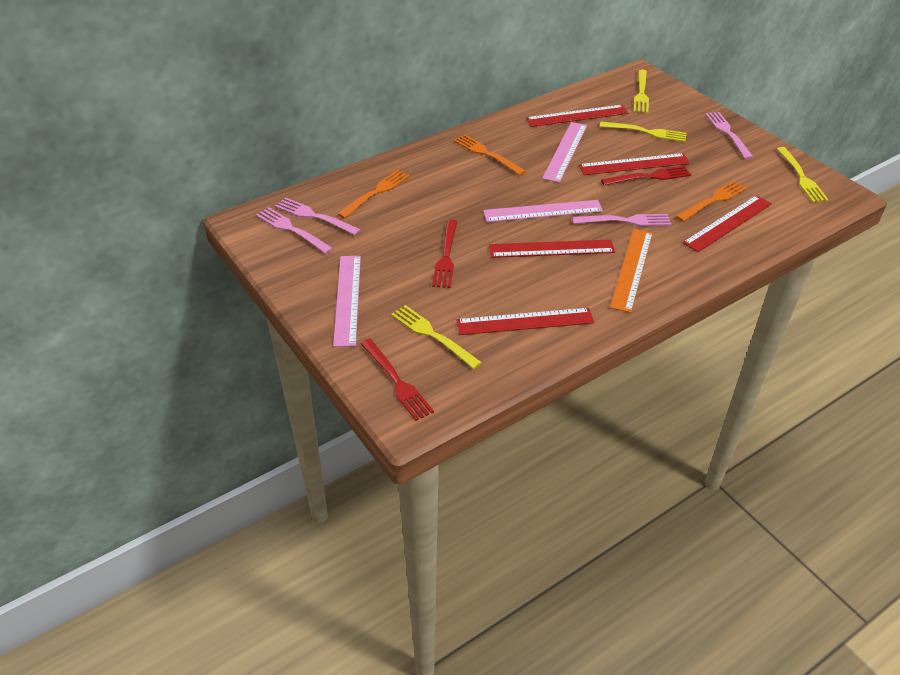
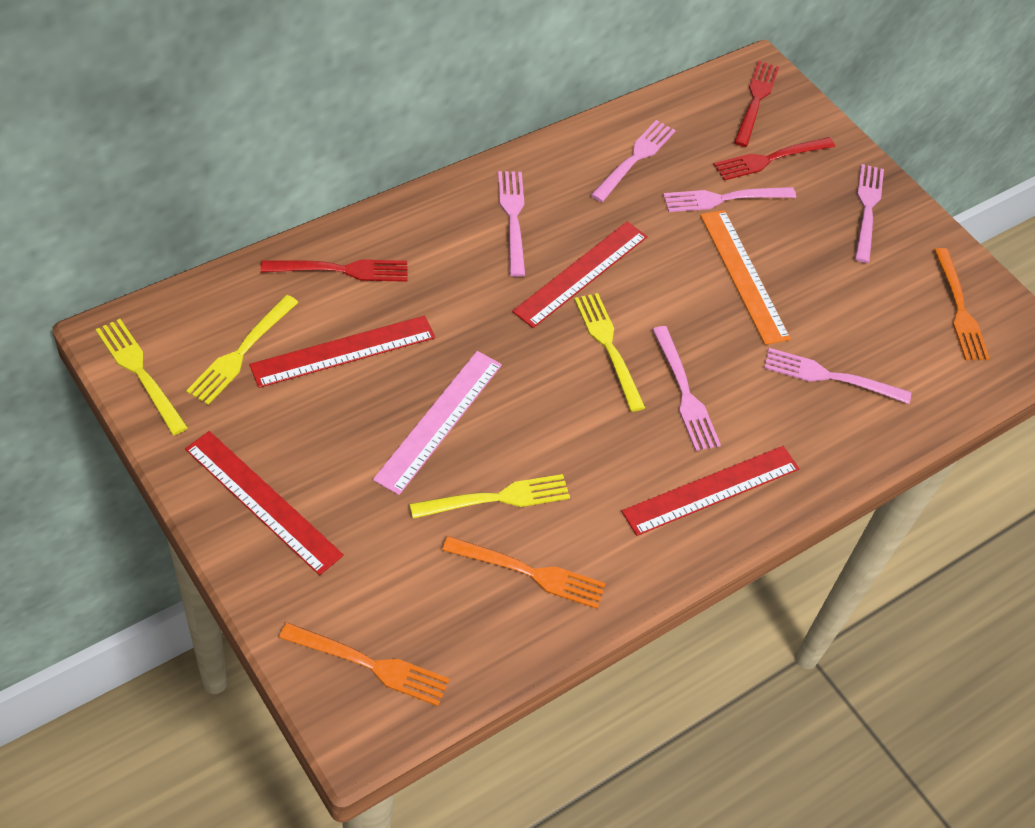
pink fork: [256,207,333,254] [275,197,361,235] [572,214,671,226] [705,112,754,159] = 4 -> [498,171,525,277] [591,120,676,202] [652,326,721,451] [663,187,796,212] [764,348,911,404] [855,164,884,263] = 6
pink ruler: [333,256,361,347] [483,200,603,222] [542,122,587,183] = 3 -> [373,351,502,495] = 1
red ruler: [457,308,594,335] [489,239,615,258] [526,105,628,127] [579,153,690,175] [683,195,772,252] = 5 -> [185,431,344,575] [249,316,436,388] [512,221,648,328] [621,446,800,536] = 4

